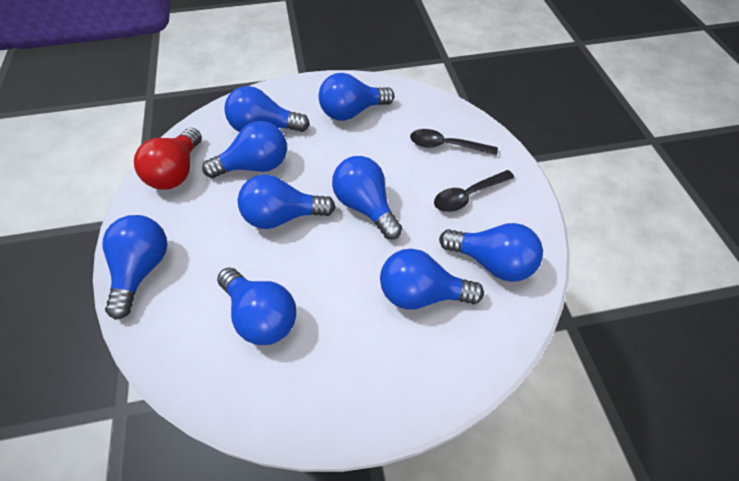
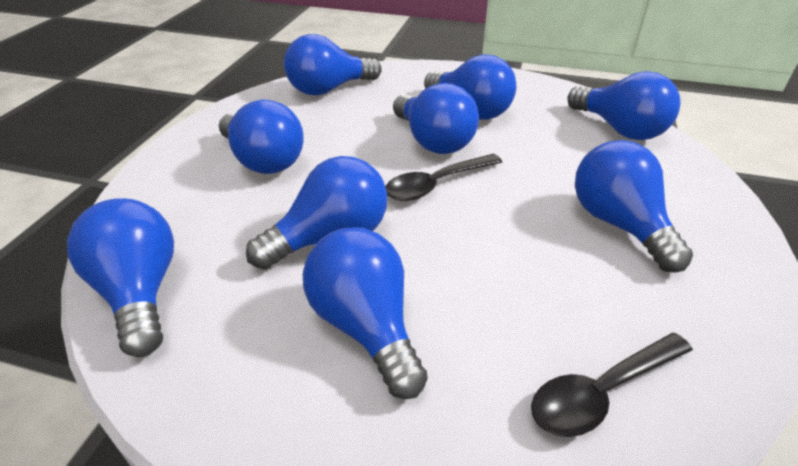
red light bulb: [134,128,202,190] = 1 -> none = 0

